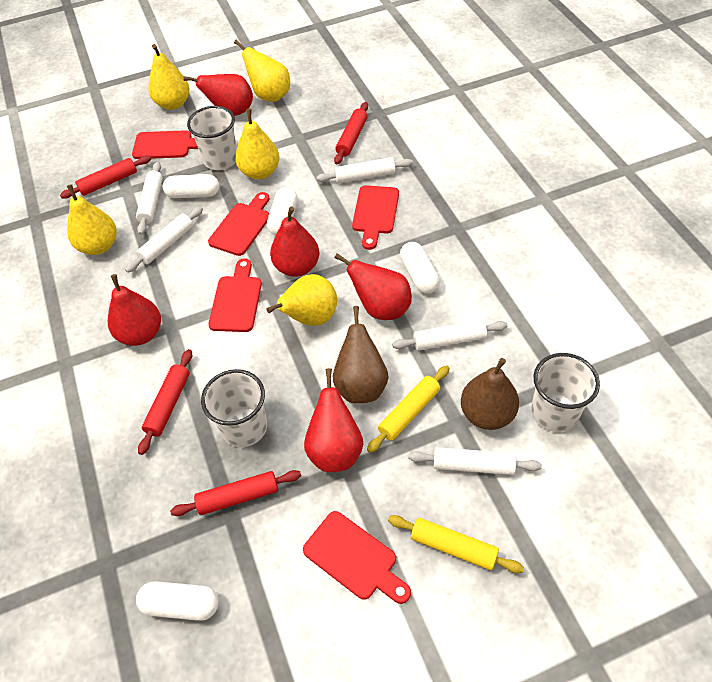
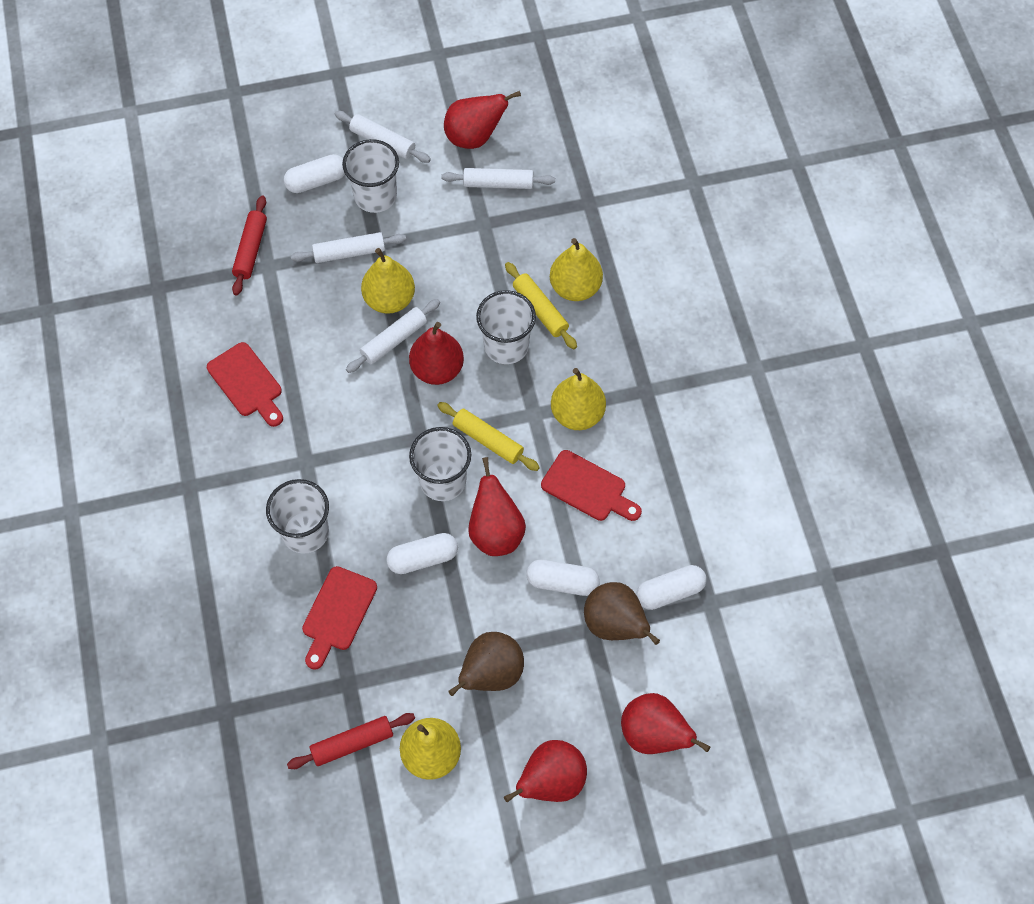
red cutting board: [132,130,198,159] [208,192,270,256] [208,258,262,332] [303,511,411,604] [352,185,399,250] = 5 -> [207,342,283,427] [302,566,377,670] [541,450,642,521] = 3
red rolling pin: [60,155,151,199] [138,349,192,455] [170,470,301,516] [334,102,368,165] = 4 -> [232,196,267,296] [287,713,415,769] = 2
white cup: [187,106,237,170] [201,369,267,447] [531,353,600,432] = 3 -> [266,479,329,554] [342,139,399,213] [409,427,471,501] [476,290,536,364] = 4
white rolling pin: [125,206,203,273] [136,162,163,235] [316,157,413,183] [392,320,508,351] [408,447,542,475] = 5 -> [291,232,406,263] [334,111,431,163] [346,299,440,373] [441,168,555,189] = 4
yellow pear: [67,184,117,255] [149,44,189,110] [234,40,290,102] [235,109,280,179] [266,274,337,326] = 5 -> [361,248,415,314] [400,718,461,780] [550,238,603,301] [551,368,606,430] = 4

